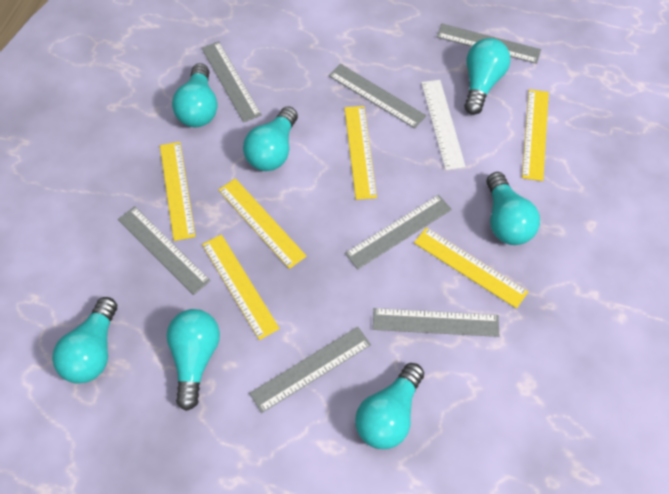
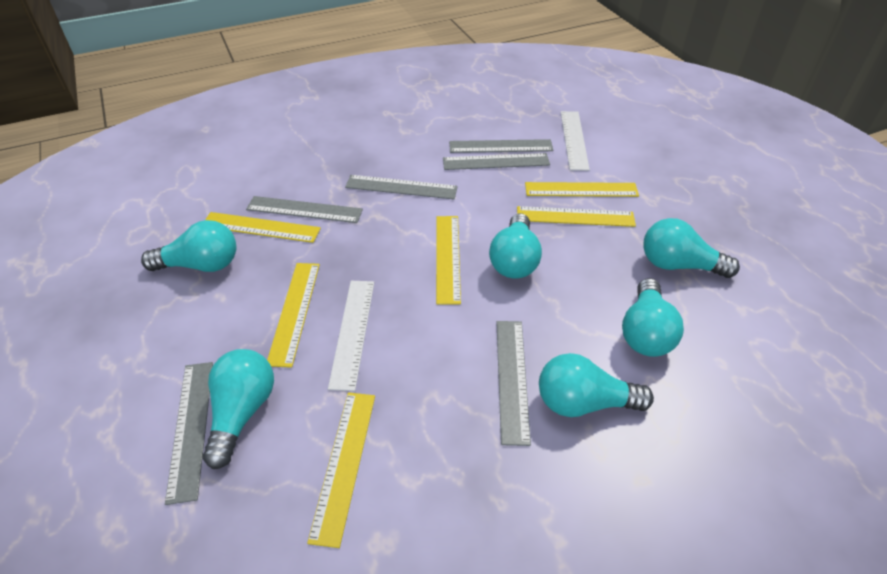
grey ruler: [118,206,211,295] [202,41,262,123] [249,327,371,413] [329,64,426,129] [345,195,452,270] [373,308,499,337] [436,24,541,64] = 7 -> [165,362,213,505] [246,196,363,223] [345,175,458,199] [443,153,550,170] [449,139,553,153] [496,321,531,446] = 6
turquoise light bulb: [52,297,117,384] [166,309,220,411] [172,63,217,127] [243,106,298,171] [355,363,424,449] [464,38,510,115] [487,172,540,245] = 7 -> [141,220,236,272] [203,349,274,469] [489,213,542,279] [539,353,654,417] [622,278,684,357] [643,218,740,278] = 6
white ruler: [421,80,466,170] = 1 -> [328,281,374,391] [561,111,590,171] = 2

